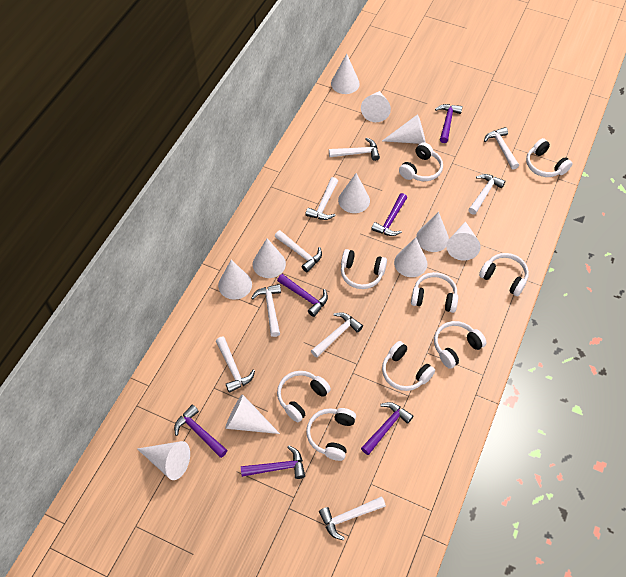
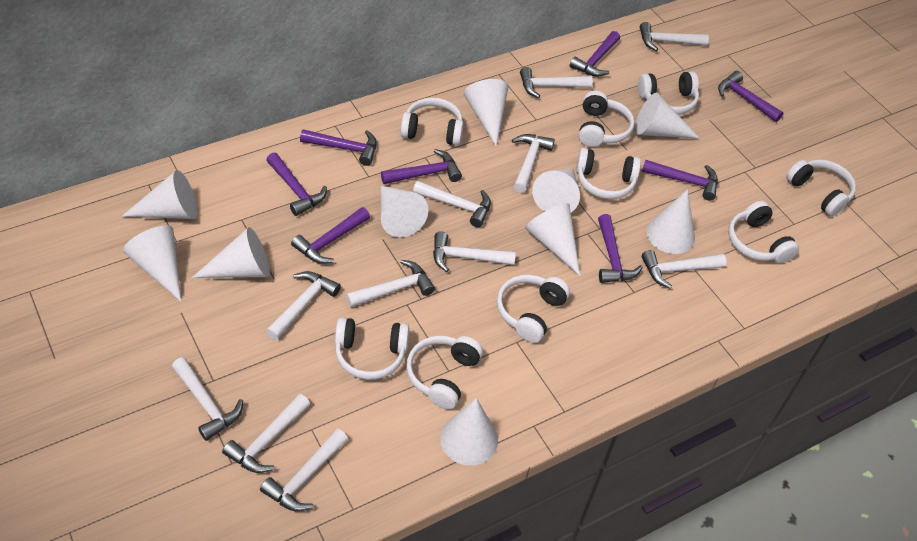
purple hammer: [174,405,228,458] [241,445,305,479] [277,274,328,317] [361,402,413,455] [371,193,407,236] [435,104,463,143] = 6 -> [267,152,327,216] [291,207,370,264] [300,129,377,166] [381,149,462,184] [570,31,620,77] [598,214,643,283] [642,160,718,201] [718,71,784,122] = 8
white cone: [137,441,190,480] [218,260,252,300] [225,394,280,434] [253,238,286,278] [331,54,360,94] [338,173,370,213] [361,91,391,122] [382,114,426,144] [394,237,428,277] [416,212,449,252] [446,221,481,260] = 11 -> [121,170,198,219] [123,225,182,302] [192,227,270,278] [381,186,428,238] [440,398,498,466] [464,79,508,146] [525,203,580,276] [532,169,580,212] [635,93,700,139] [646,189,695,254] = 10
white hammer: [216,337,255,393] [251,284,281,337] [275,230,322,272] [305,177,338,220] [311,312,363,358] [319,496,386,540] [329,138,380,161] [468,174,505,215] [484,127,519,170] = 9 -> [172,357,243,441] [222,394,310,473] [260,429,348,511] [266,271,341,340] [346,260,435,307] [413,181,491,227] [433,231,516,272] [512,134,555,193] [520,67,593,98] [640,22,709,51] [642,250,727,289] = 11

